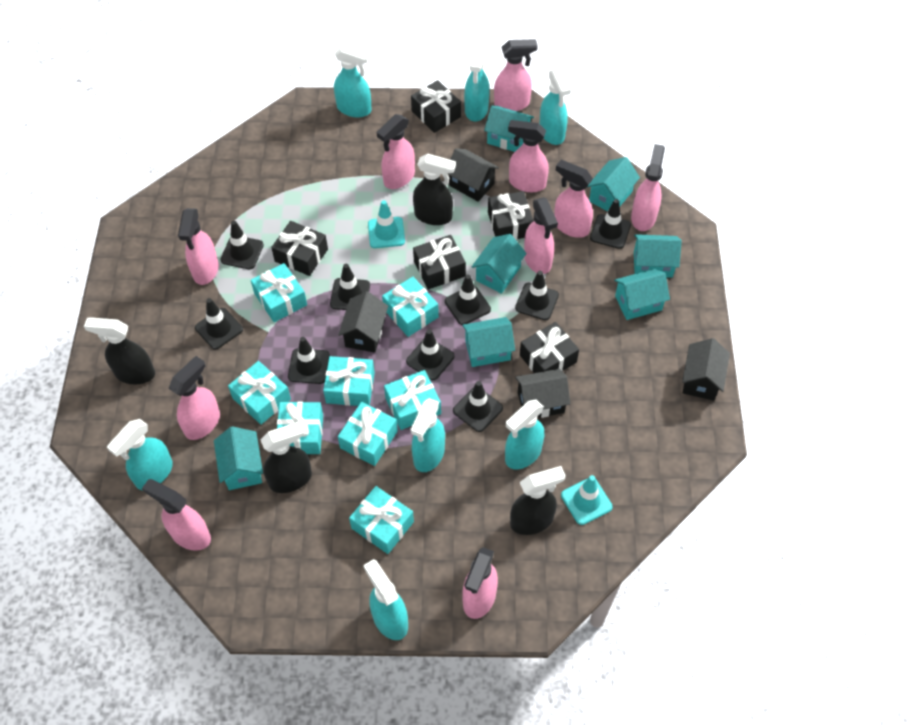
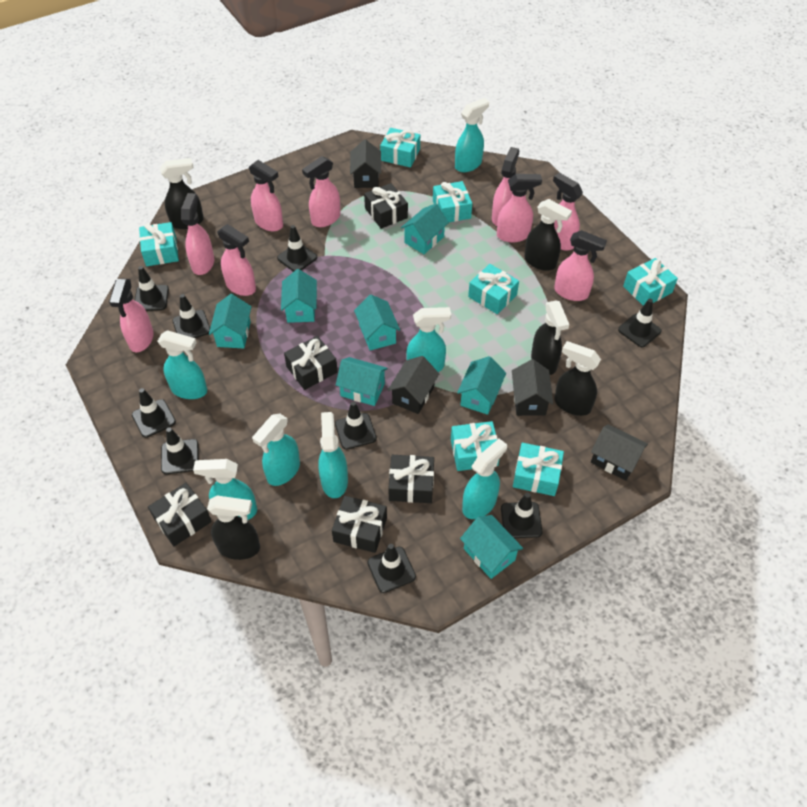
black spray bottle: [84,317,155,384] [260,421,312,493] [413,153,456,225] [510,466,566,535] = 4 -> [160,158,204,229] [207,495,260,560] [524,199,572,271] [531,301,569,375] [554,341,601,416] = 5
pink spray bottle: [142,479,211,551] [168,356,220,440] [178,208,219,285] [377,114,415,189] [462,547,498,619] [494,39,538,111] [508,120,549,192] [524,197,558,274] [554,160,593,238] [631,144,665,231] = 10 -> [109,278,154,352] [181,193,214,275] [217,224,256,296] [249,160,283,231] [302,156,340,227] [492,147,519,226] [497,174,542,242] [553,173,583,251] [554,230,607,301] = 9
turquoise gift: [228,361,291,425] [251,263,307,322] [277,401,323,454] [323,356,375,406] [338,402,398,466] [349,486,414,554] [382,277,439,337] [384,370,441,430] = 8 -> [139,222,179,266] [380,128,420,168] [433,181,472,222] [451,421,499,471] [468,264,519,314] [513,443,564,496] [623,258,678,306] = 7
turquoise traffic cone: [368,200,405,248] [561,475,613,525] = 2 -> none = 0

